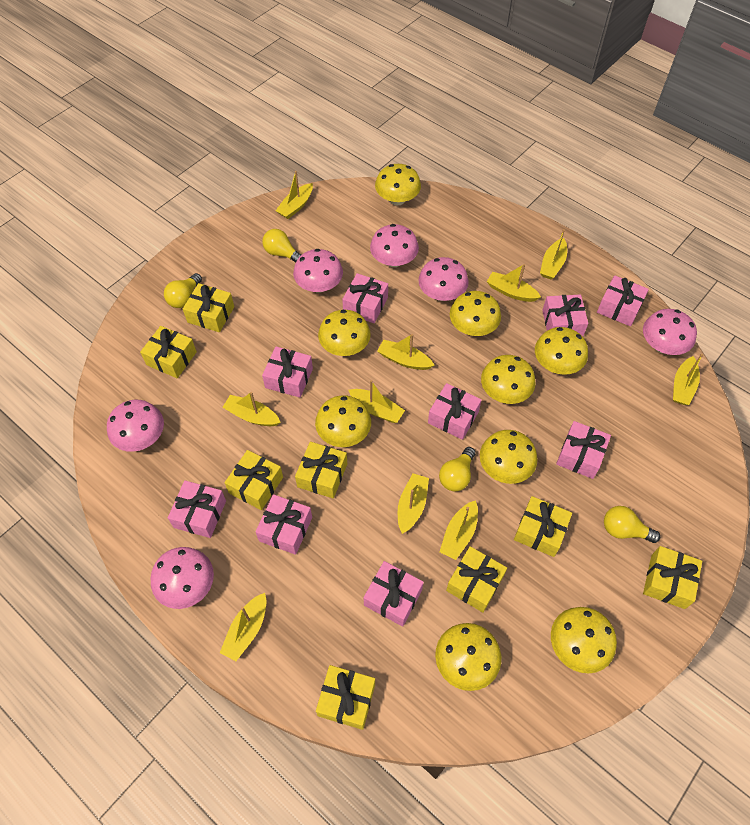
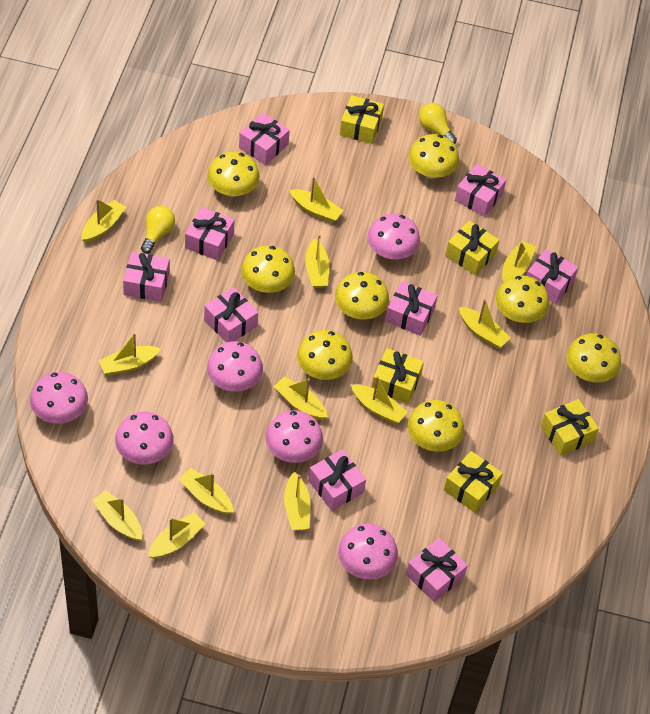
yellow boat: [220,593,267,661] [222,392,281,426] [275,171,313,219] [349,380,405,423] [377,334,435,370] [398,474,429,534] [440,500,478,560] [487,264,541,302] [540,229,567,279] [673,354,703,405] = 10 -> [81,199,126,243] [92,490,142,541] [99,333,161,375] [148,512,205,559] [179,468,234,515] [274,377,328,420] [284,472,311,530] [290,176,344,223] [305,235,329,288] [351,376,408,424] [459,299,510,348] [502,240,536,282] = 12
yellow gift: [140,326,197,378] [183,283,234,332] [224,450,283,510] [295,442,347,499] [316,665,375,730] [446,546,507,613] [514,496,572,557] [643,546,702,609] = 8 -> [340,95,384,144] [372,348,424,404] [444,451,503,513] [445,221,500,275] [541,399,599,456] = 5
yellow light bulb: [164,273,202,308] [262,229,301,263] [439,447,476,491] [604,506,660,543] = 4 -> [141,206,175,254] [419,103,457,144] = 2
yellow mushroom: [315,395,371,447] [318,310,371,356] [375,164,421,205] [435,623,501,691] [450,291,501,336] [480,430,537,484] [481,355,536,404] [535,327,588,375] [551,607,617,673] = 9 -> [207,152,260,197] [241,245,295,293] [297,330,353,380] [335,272,389,319] [407,400,464,452] [408,134,459,179] [496,275,549,323] [566,333,621,383] = 8

